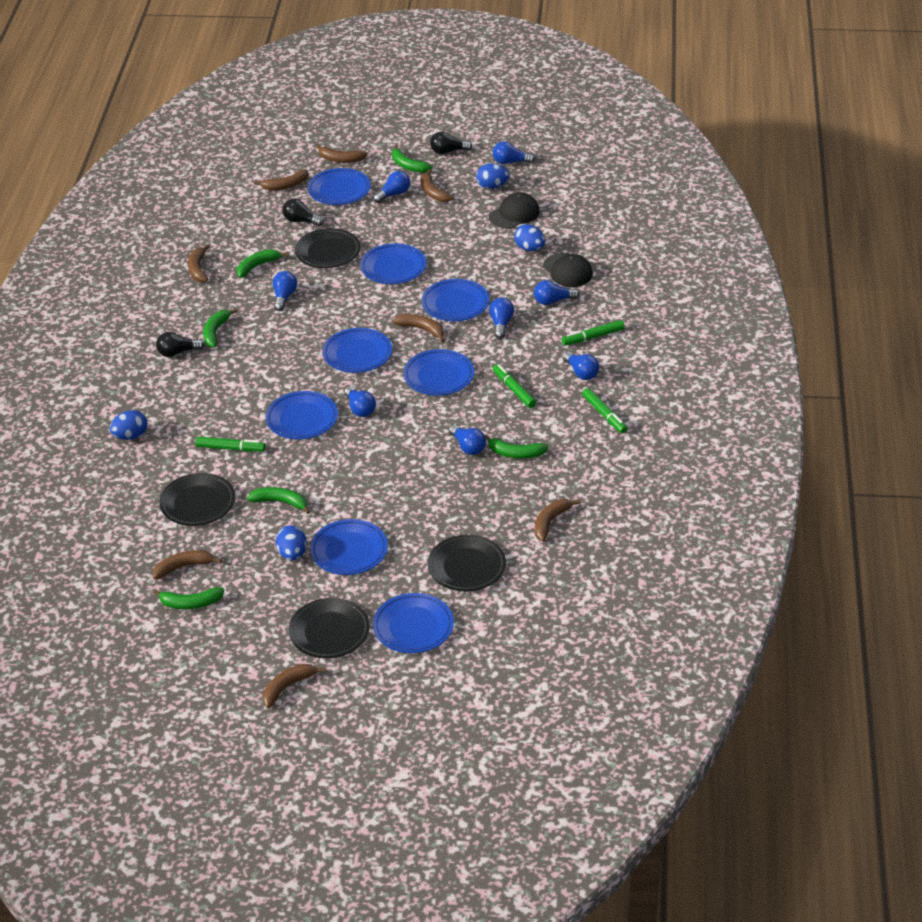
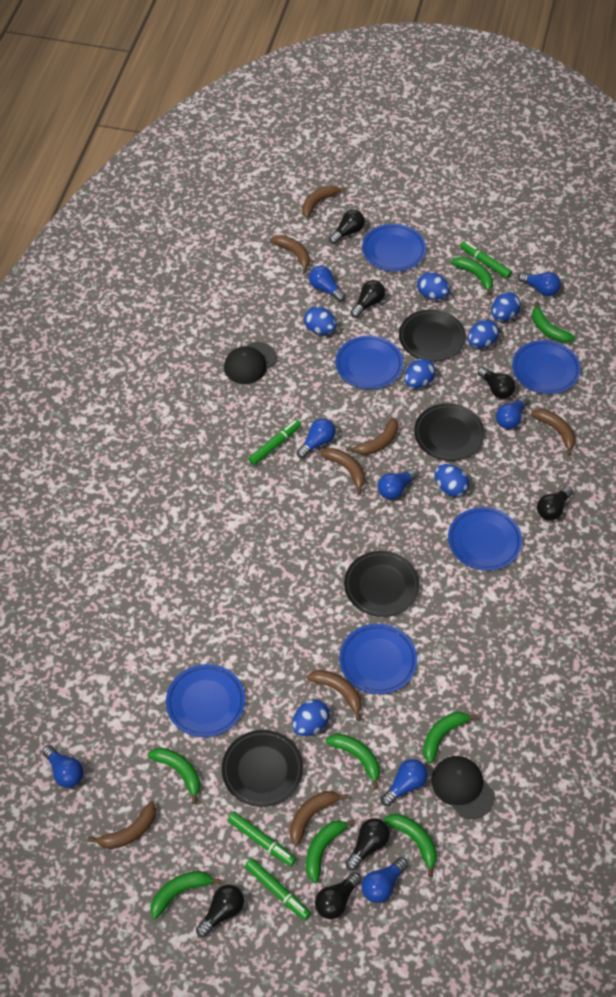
black light bulb: [156,332,205,357] [283,198,324,226] [430,132,472,154] = 3 -> [196,885,244,937] [315,872,362,919] [329,210,365,244] [346,818,390,871] [350,280,385,318] [478,367,516,399] [537,486,573,521] = 7
blue egg: [110,410,148,440] [276,525,307,561] [476,163,510,189] [514,224,545,251] = 4 -> [292,699,330,736] [304,306,337,335] [404,359,435,388] [417,272,450,299] [435,464,469,497] [468,319,499,348] [491,292,521,321] = 7
blue plate: [266,391,338,439] [308,168,371,205] [310,519,388,575] [323,328,392,373] [360,243,426,284] [373,593,454,653] [403,349,474,396] [422,279,489,321] = 8 -> [166,664,245,737] [335,336,403,389] [339,624,417,694] [362,224,426,272] [448,507,522,571] [512,340,581,394] = 6
green banana: [153,587,224,609] [203,308,237,348] [237,249,289,278] [247,487,311,514] [392,145,432,173] [485,435,548,459] = 6 -> [148,748,200,804] [150,871,221,919] [306,820,355,883] [326,734,380,789] [384,814,437,877] [423,712,478,763] [451,257,493,296] [532,301,575,343] = 8

